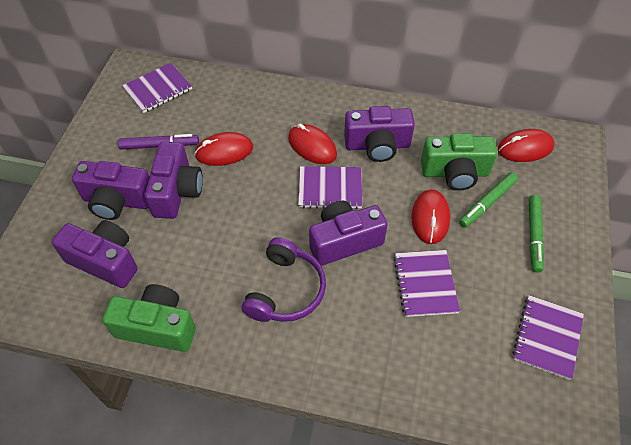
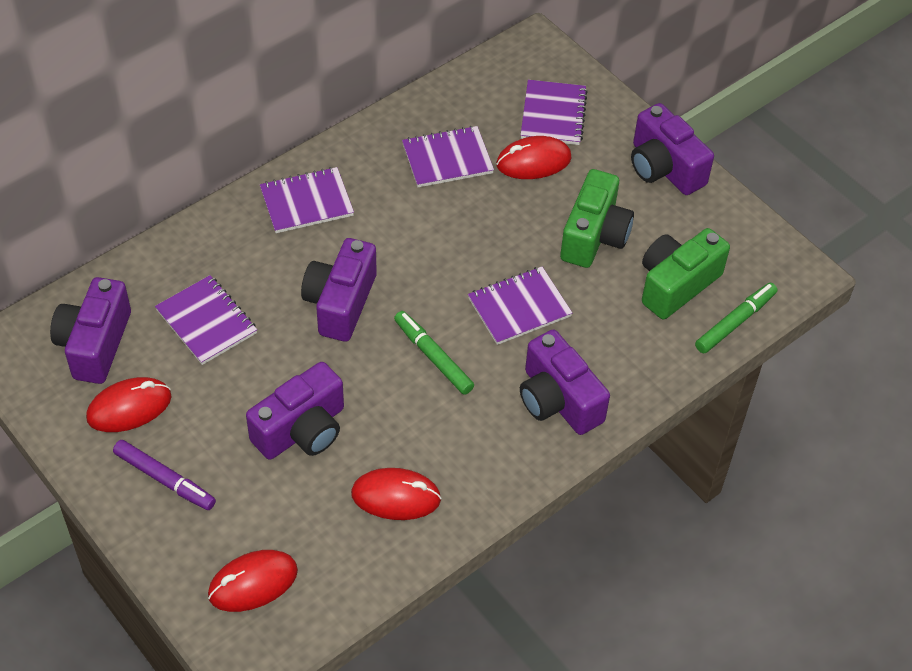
purple headphones: [242,237,326,322] = 1 -> none = 0
purple notebook: [122,63,192,113] [298,166,362,209] [393,250,460,317] [512,295,584,380] = 4 -> [155,275,257,365] [260,167,354,233] [402,126,494,187] [468,267,572,345] [521,80,588,145] = 5

